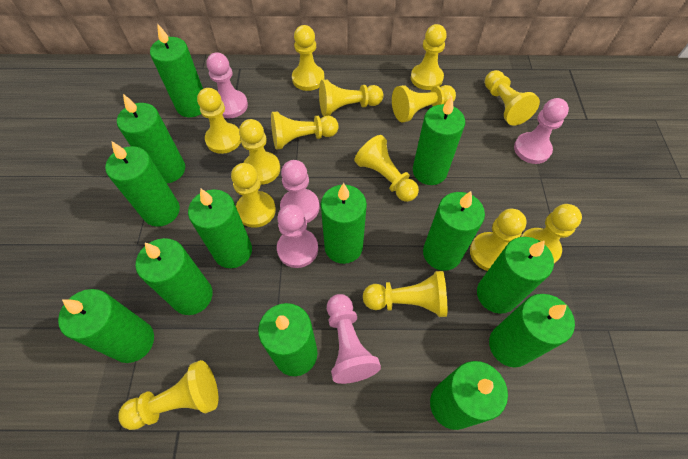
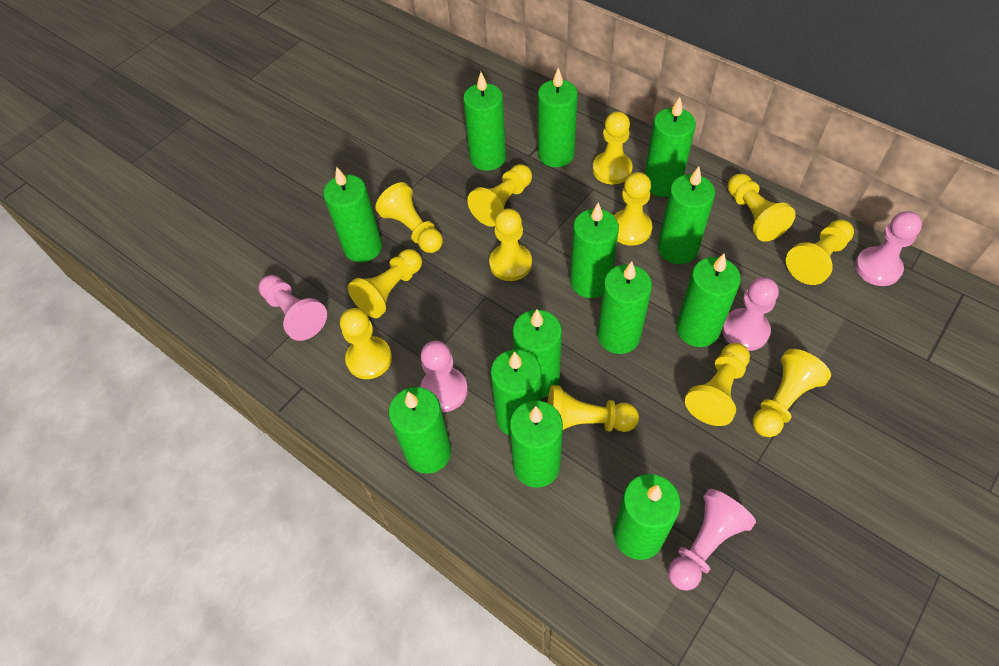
yellow pawn: [118,360,218,430] [197,88,241,154] [231,163,276,228] [239,119,280,185] [271,111,339,150] [292,25,325,91] [319,80,383,116] [354,135,419,202] [363,271,447,317] [392,85,456,123] [411,24,447,90] [470,209,527,271] [485,70,540,126] [521,204,582,263] = 14 -> [340,308,392,379] [348,249,422,318] [375,182,443,253] [467,164,532,227] [489,209,532,281] [547,385,639,432] [592,111,633,184] [614,172,652,246] [685,343,750,426] [728,174,796,242] [752,349,831,437] [786,219,854,285] = 12

